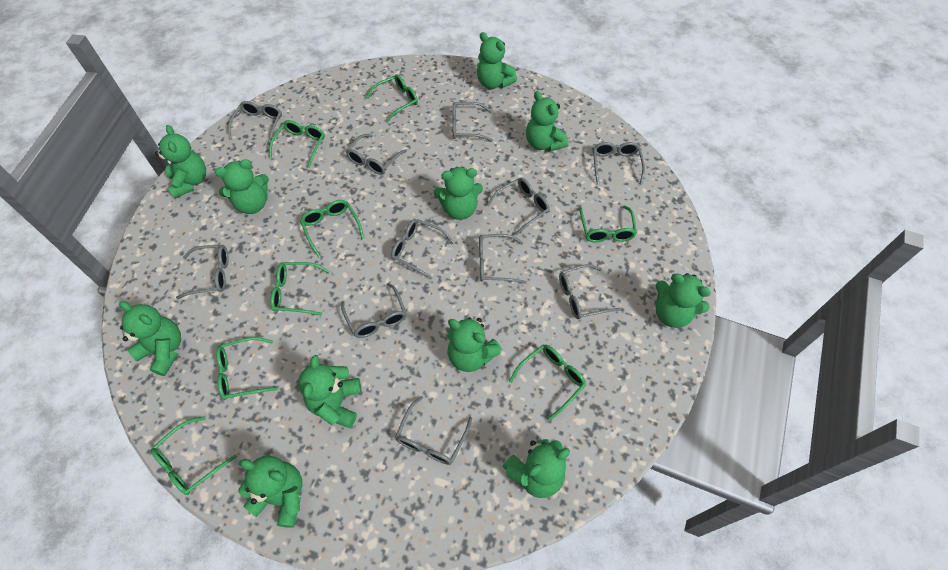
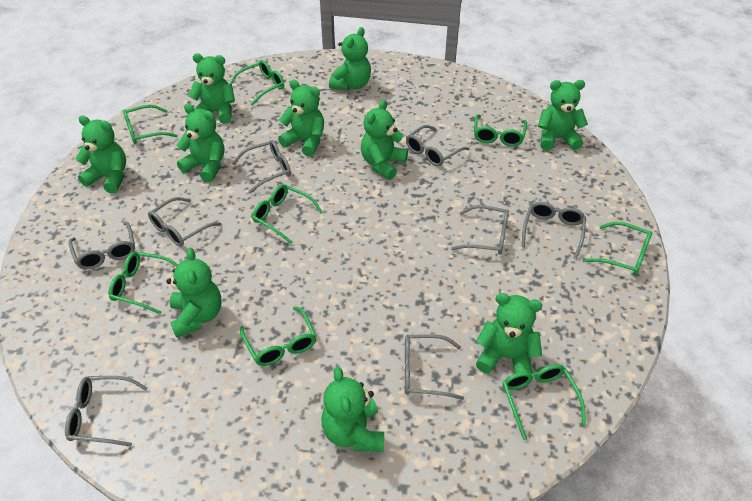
green teddy bear: [119,301,181,376] [155,125,206,198] [215,159,269,214] [239,455,302,528] [298,355,361,428] [434,167,483,220] [447,317,502,372] [477,32,517,89] [503,439,570,498] [526,91,569,151] [656,273,711,328] = 11 -> [75,116,126,193] [167,248,222,338] [176,104,224,182] [188,53,235,124] [278,80,324,157] [321,367,384,451] [329,27,371,91] [361,100,408,180] [476,293,542,374] [538,80,588,151] = 10
grey glasses: [176,245,229,299] [228,101,282,145] [341,283,407,338] [346,134,407,175] [391,219,455,279] [395,396,472,465] [453,102,493,142] [479,234,527,284] [487,178,550,236] [559,264,621,319] [593,142,645,185] = 11 -> [65,376,148,447] [69,222,135,270] [148,197,222,247] [232,140,291,193] [405,334,464,400] [406,125,470,166] [451,205,509,255] [522,202,586,259] = 8

